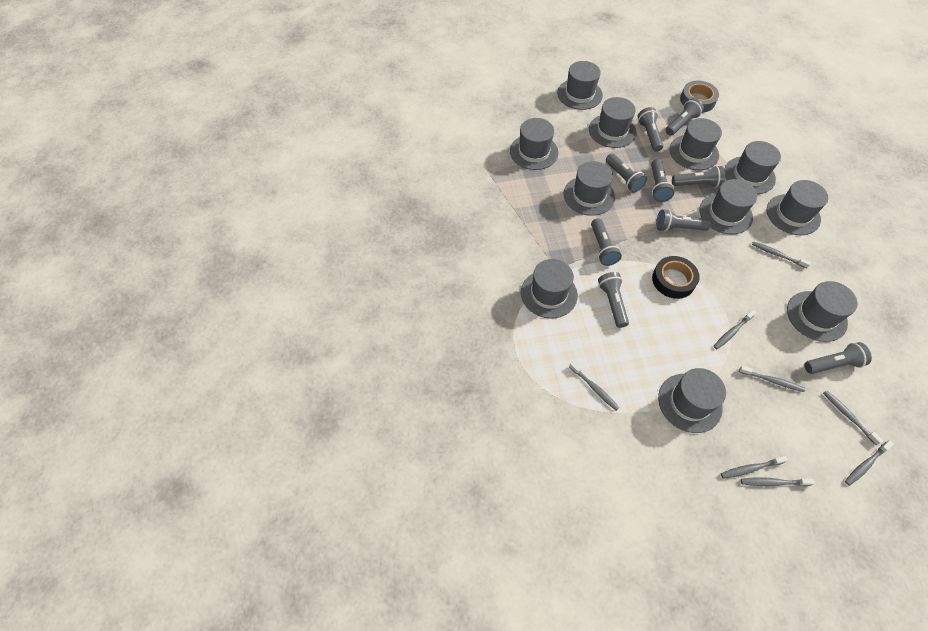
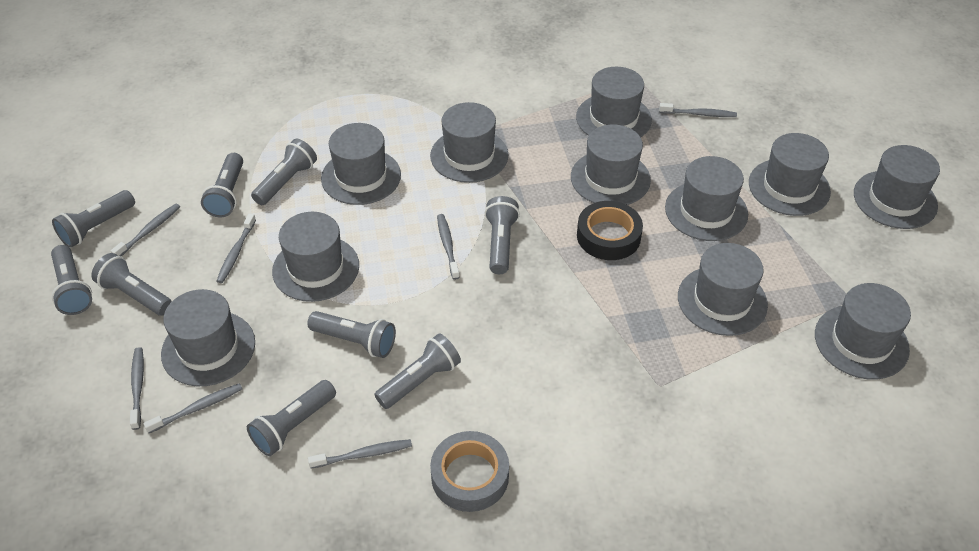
grey toothbrush: [569,362,620,411] [713,310,756,349] [721,456,788,479] [739,366,805,392] [741,477,815,486] [752,241,811,268] [823,390,883,445] [845,440,894,486] = 8 -> [111,203,180,256] [130,347,144,430] [143,383,242,433] [217,213,256,283] [308,439,412,468] [437,214,460,280] [659,103,737,117] = 7

